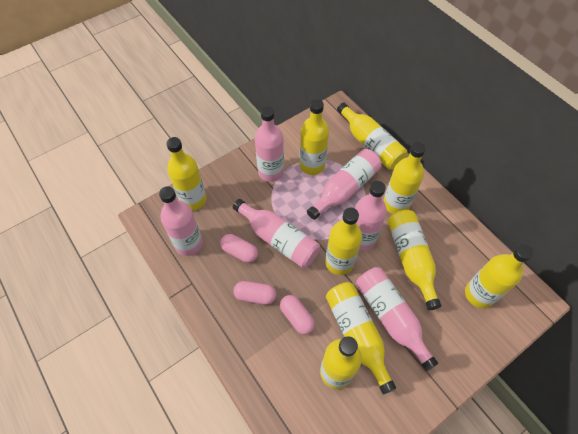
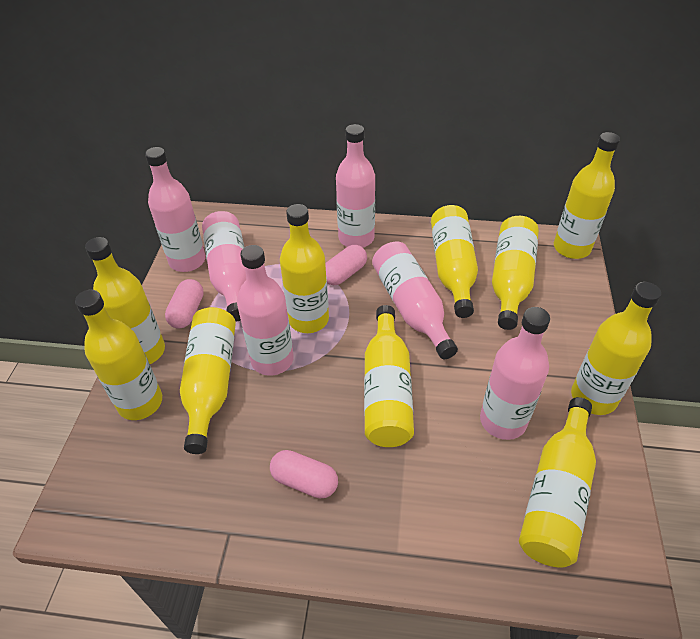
yellow bottle: [166,137,207,210] [300,99,329,175] [320,336,362,389] [325,208,362,275] [326,282,396,395] [337,103,407,169] [383,142,426,214] [388,210,442,310] [465,244,533,308] = 9 -> [75,290,162,420] [85,237,165,364] [180,307,236,454] [280,204,329,333] [364,305,414,447] [431,205,478,318] [492,216,539,330] [519,397,596,568] [554,132,620,259] [571,282,661,415] = 10

